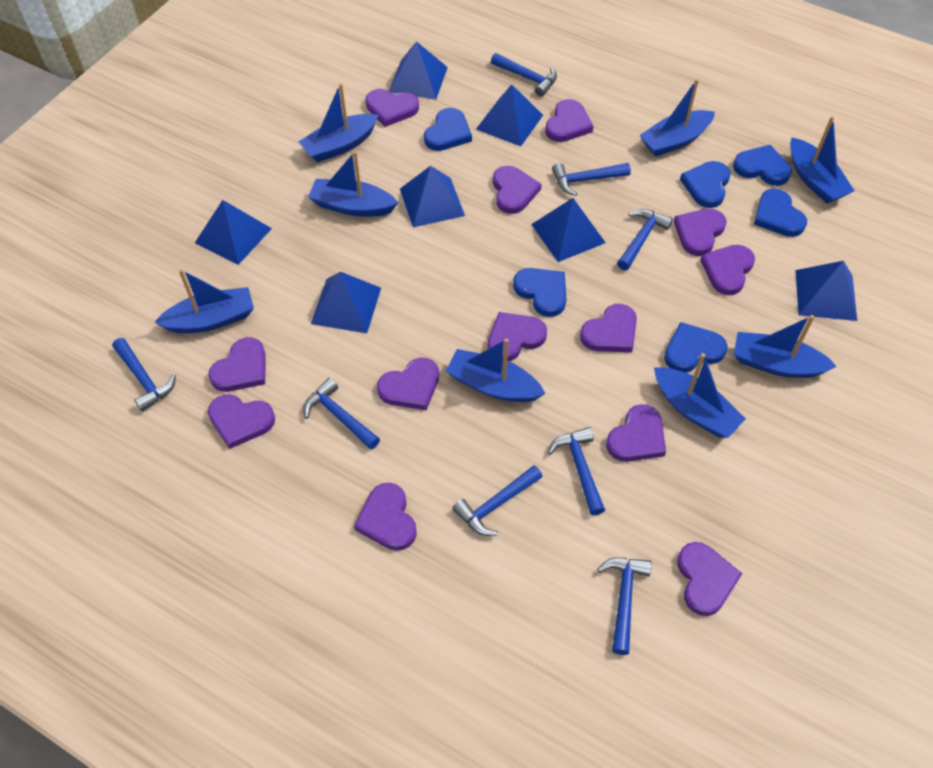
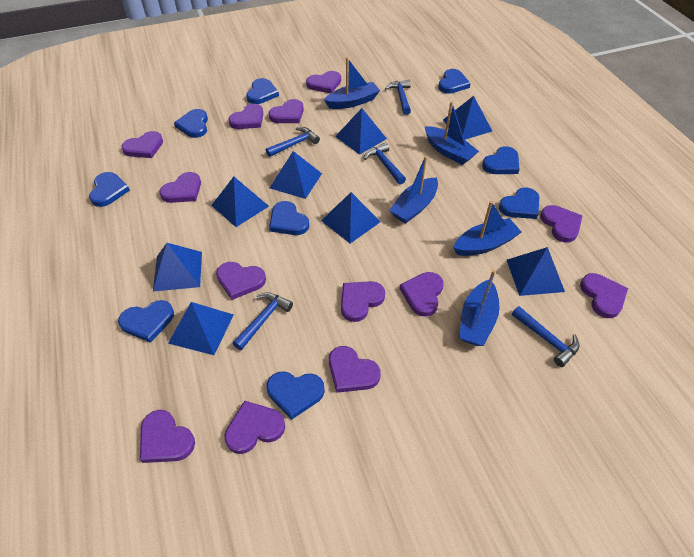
blue boat: [154,269,254,333] [299,83,378,162] [308,151,398,217] [446,338,545,402] [640,79,715,157] [654,353,746,438] [734,315,837,378] [790,116,855,204] = 8 -> [324,57,380,109] [389,156,438,224] [425,101,479,165] [453,201,521,256] [460,270,500,346] = 5
blue hammer: [112,338,176,412] [303,378,380,450] [453,465,542,536] [491,53,557,97] [548,427,605,516] [552,163,631,196] [597,558,652,655] [617,209,673,270] = 8 -> [233,292,293,350] [266,127,320,157] [364,143,406,185] [385,80,411,115] [512,306,580,367] = 5
blue heart: [424,108,472,151] [513,268,566,317] [664,322,728,373] [680,161,731,208] [733,145,792,186] [754,189,807,237] = 6 -> [89,172,130,207] [118,300,174,343] [174,109,208,138] [246,78,279,104] [267,371,325,420] [269,201,309,235] [438,69,471,94] [482,146,520,174] [499,188,539,219] = 9
blue pyramid: [195,200,272,265] [311,271,381,333] [389,41,448,100] [400,166,465,227] [476,84,543,147] [531,198,606,262] [795,261,857,321] = 7 -> [153,243,202,292] [168,302,234,355] [211,177,269,227] [270,151,322,199] [321,192,380,243] [335,108,387,155] [443,96,492,140] [507,247,565,296] = 8

